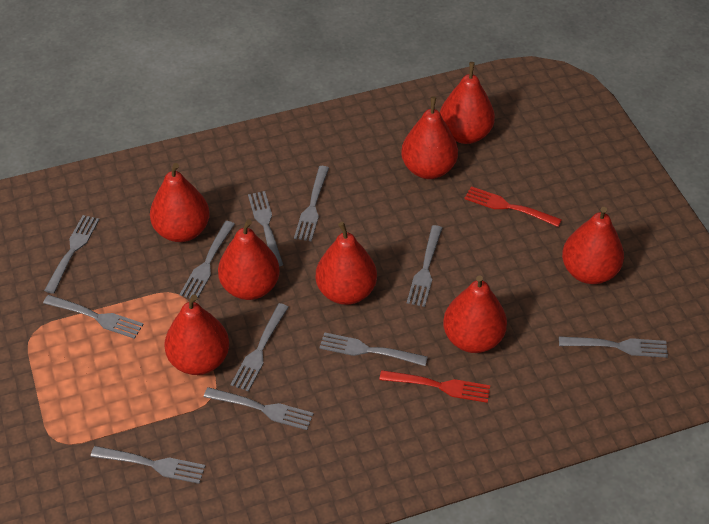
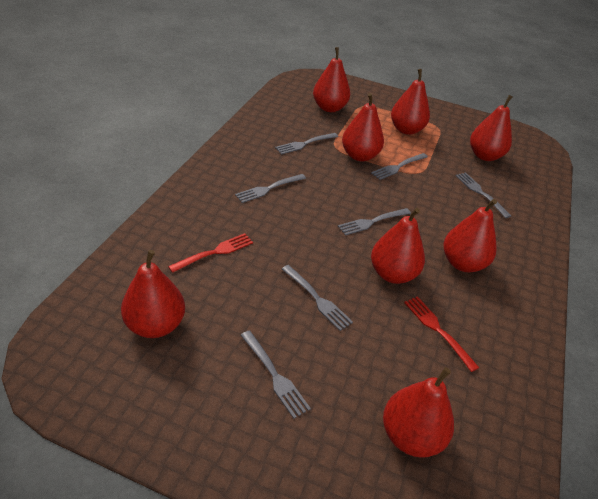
grey fork: [43,295,144,339] [44,215,99,294] [91,446,206,484] [180,221,235,299] [204,387,314,430] [231,303,289,392] [248,191,283,267] [294,166,329,241] [319,332,428,366] [407,225,442,307] [559,336,668,358] = 11 -> [235,174,306,203] [241,330,311,419] [275,133,338,154] [282,265,353,331] [338,208,411,235] [371,153,428,180] [455,172,511,218] = 7

